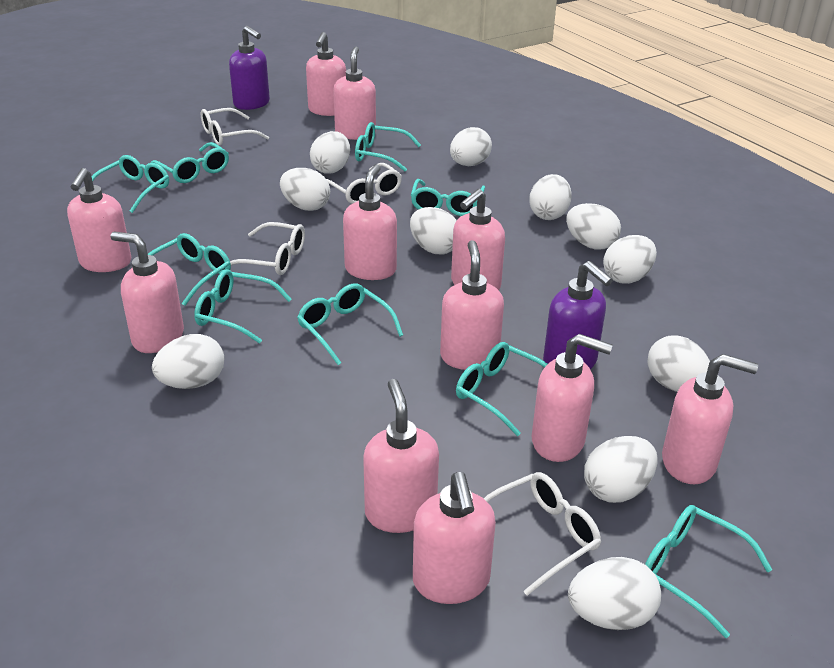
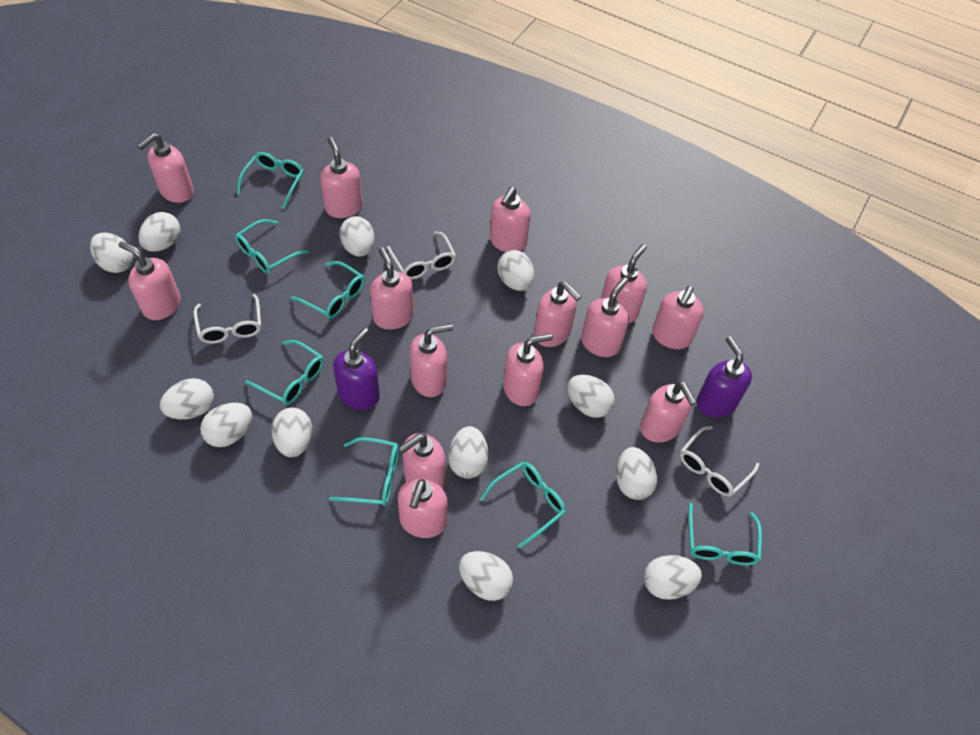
pink soap dispenser: [67,168,131,272] [111,232,184,353] [306,32,346,116] [333,47,376,140] [343,164,397,280] [363,379,439,533] [413,472,496,604] [440,240,504,370] [451,189,505,290] [532,334,613,462] [662,354,758,484] = 11 -> [118,241,181,320] [137,133,194,203] [320,137,363,218] [370,247,414,330] [398,433,445,489] [398,479,447,538] [410,324,453,397] [490,187,531,252] [503,334,553,406] [534,282,582,347] [581,277,629,357] [601,244,647,323] [640,381,697,443] [652,286,704,349] = 14
turquoise glasses: [92,155,169,213] [148,233,231,306] [151,142,229,183] [194,269,292,344] [297,283,403,365] [355,122,421,171] [410,179,485,216] [456,342,548,436] [645,505,773,638] = 9 -> [235,219,309,274] [237,152,304,209] [245,340,324,405] [291,261,365,319] [329,437,399,506] [480,462,566,548] [689,503,762,565] = 7
white egg: [152,334,224,389] [280,168,330,211] [310,131,350,174] [410,207,457,254] [450,127,492,166] [529,174,572,220] [566,203,621,250] [568,557,661,630] [584,436,657,503] [603,235,657,284] [647,335,710,392] = 11 -> [90,233,133,273] [139,212,180,252] [160,378,214,419] [200,403,252,447] [271,408,312,457] [339,216,375,256] [448,426,488,479] [459,551,513,601] [497,250,534,291] [567,375,615,418] [616,447,657,500] [644,555,702,600] = 12
white glasses: [201,108,269,146] [230,222,305,275] [326,163,402,204] [484,472,601,596] = 4 -> [193,294,261,344] [387,231,456,279] [680,426,759,497] = 3

